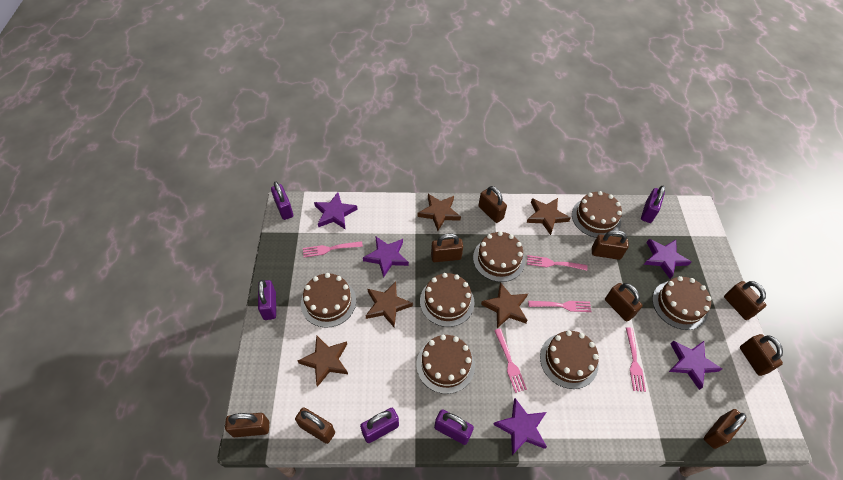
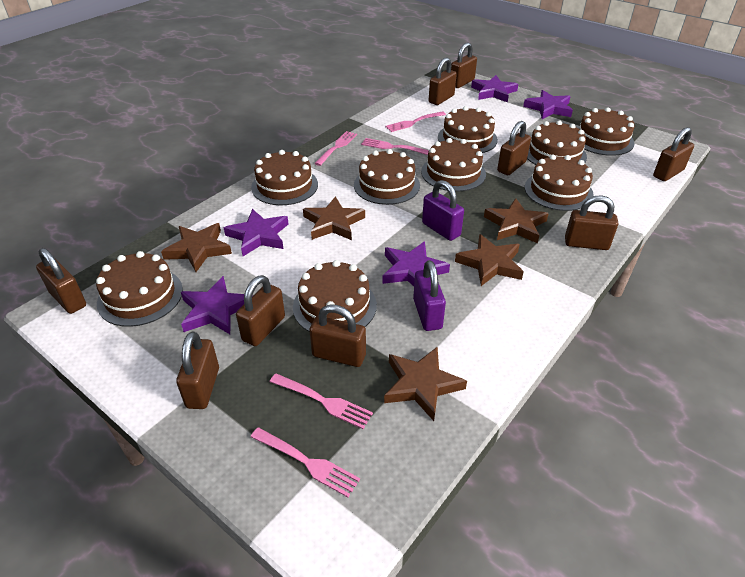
brown cake: [301,273,356,328] [417,335,475,394] [420,273,475,327] [473,231,525,282] [540,330,599,389] [572,191,622,238] [652,276,712,330] = 7 -> [96,251,183,327] [251,150,318,205] [293,260,377,332] [354,149,420,205] [421,138,486,191] [438,106,498,153] [525,155,594,211] [527,120,587,165] [578,107,635,156] = 9
purple padlock: [258,280,276,320] [271,182,293,220] [360,408,399,443] [434,409,474,445] [641,186,665,223] = 5 -> [413,260,446,331] [422,180,464,241] = 2

